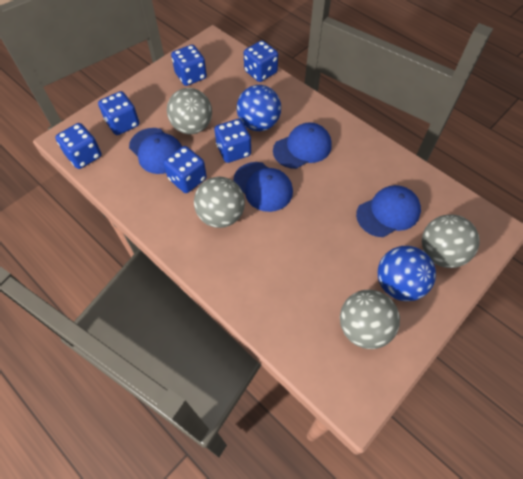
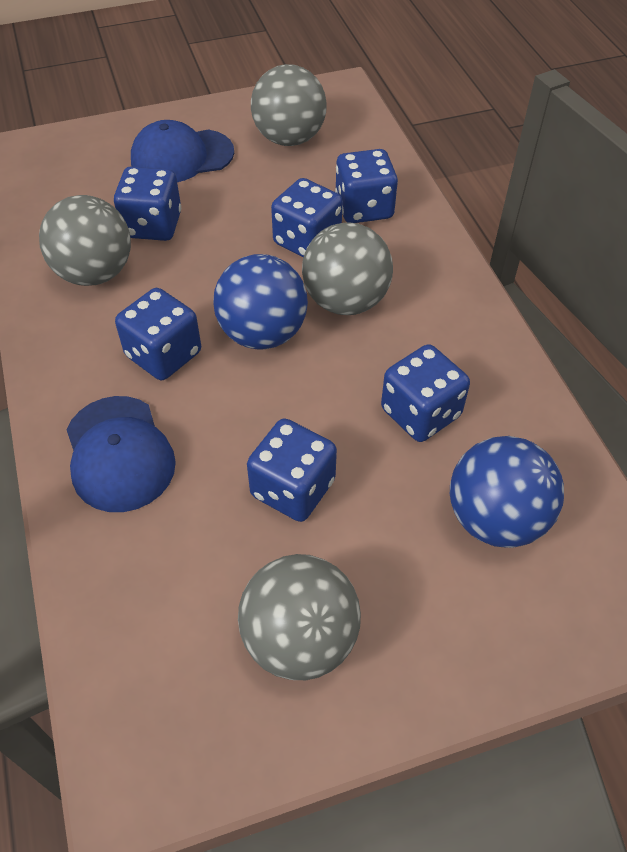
blue cap: [129,128,182,174] [233,162,293,212] [273,122,332,169] [356,185,421,237] = 4 -> [66,396,176,512] [131,120,234,182] = 2

